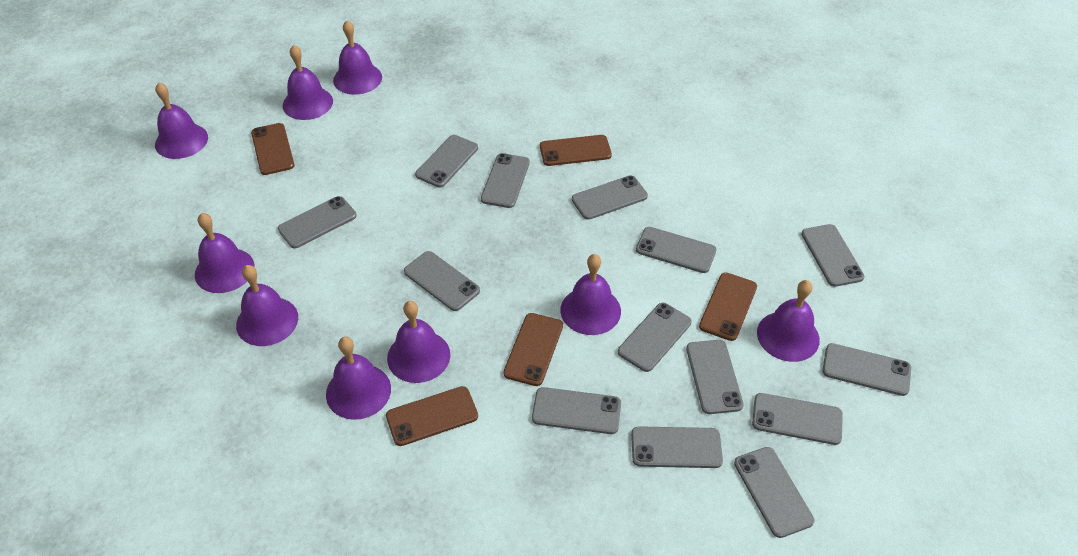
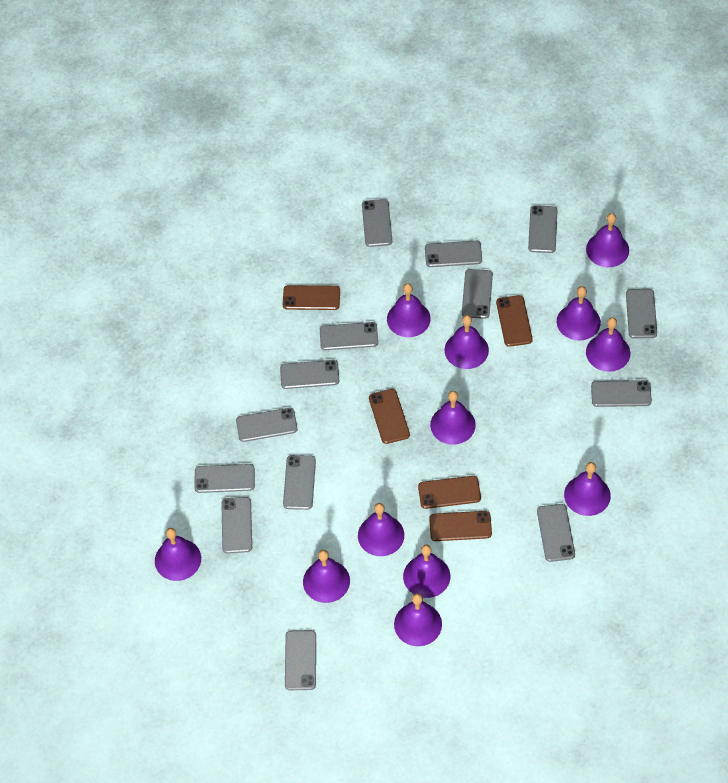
purple bell: [155,82,208,159] [195,213,254,293] [236,265,298,346] [283,45,333,120] [326,337,391,420] [333,20,382,95] [387,301,450,383] [560,254,621,335] [757,280,820,362] = 9 -> [155,528,201,581] [303,550,350,603] [358,503,404,556] [387,283,431,337] [394,593,442,646] [403,545,450,598] [430,391,476,445] [445,315,489,369] [557,286,601,341] [564,462,611,516] [586,213,629,267] [586,317,630,372] = 12

